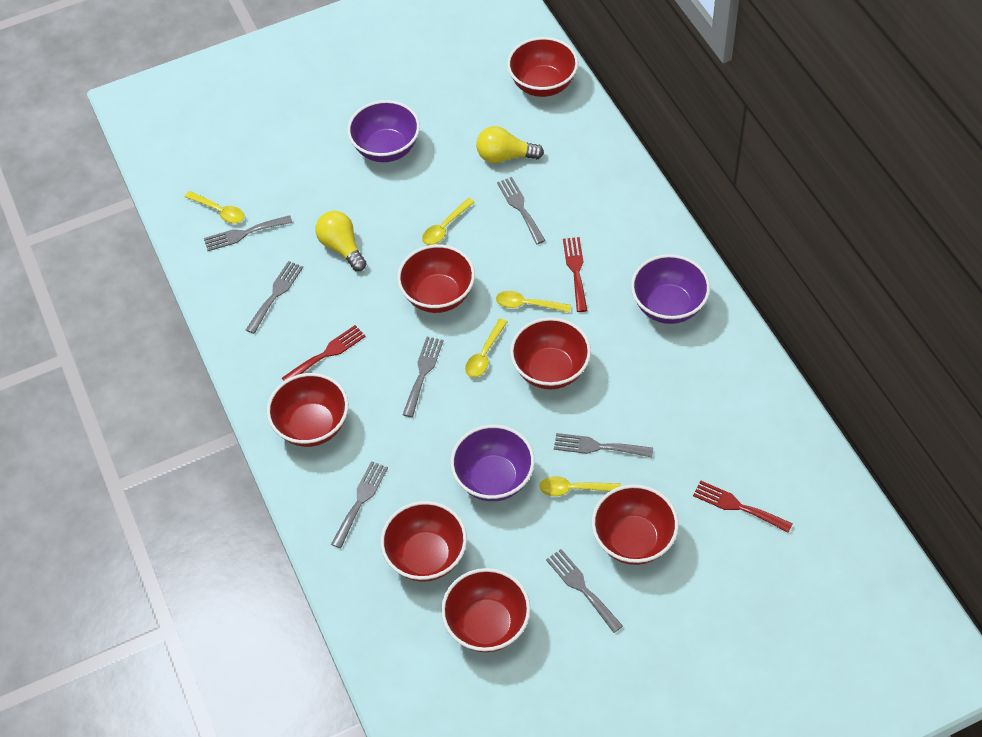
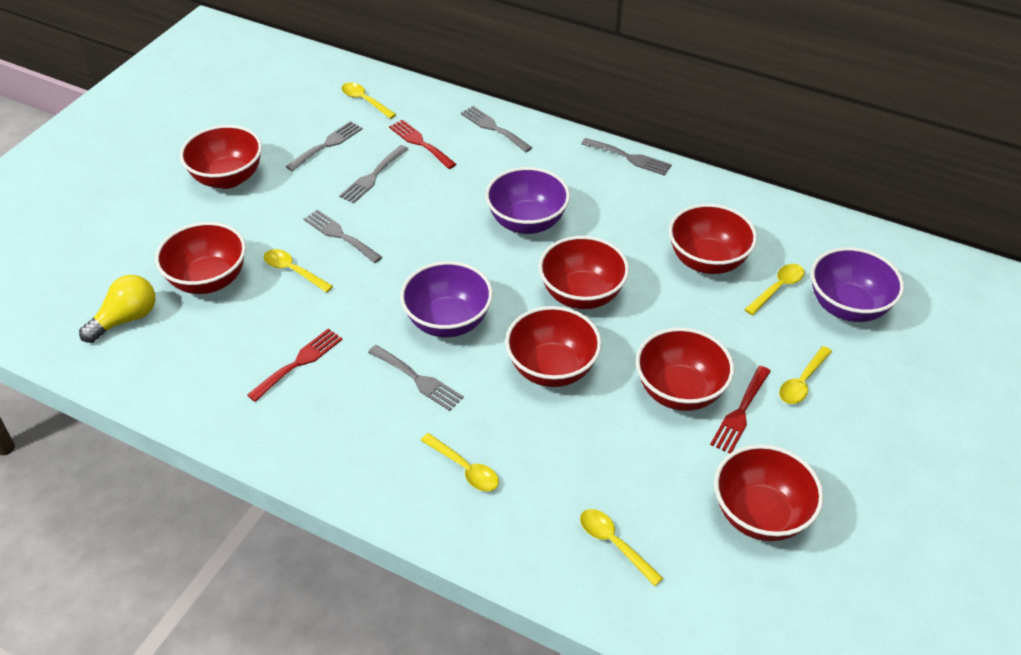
grey fork: [204,215,292,251] [246,261,303,334] [331,461,388,548] [402,337,443,417] [497,177,546,244] [546,549,623,633] [554,433,653,457] = 7 -> [285,121,363,171] [304,210,382,263] [339,145,408,203] [368,345,464,411] [461,106,533,152] [581,138,672,176] = 6
yellow light bulb: [315,211,367,271] [476,126,544,163] = 2 -> [79,275,156,343] = 1
yellow spoon: [185,191,244,224] [422,198,475,245] [465,319,507,378] [496,291,571,313] [539,476,621,496] = 5 -> [264,249,333,293] [341,83,396,119] [421,433,499,491] [580,509,663,586] [744,264,805,315] [779,346,832,404] = 6

